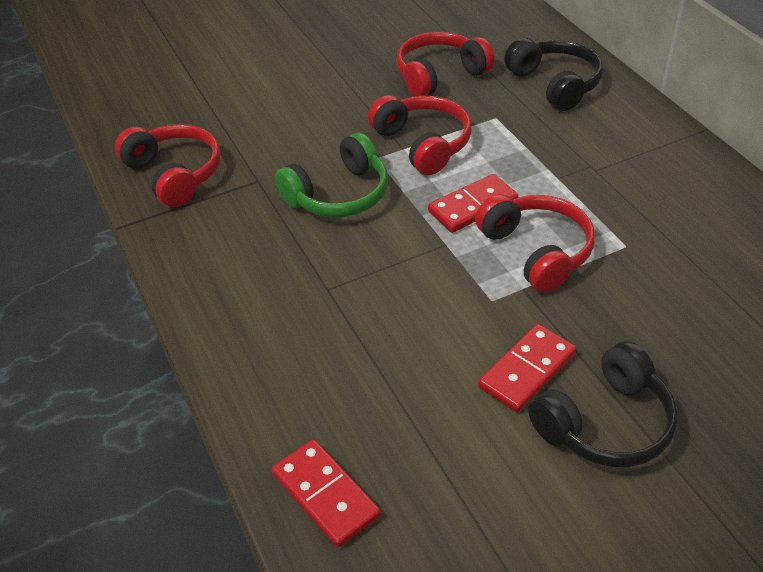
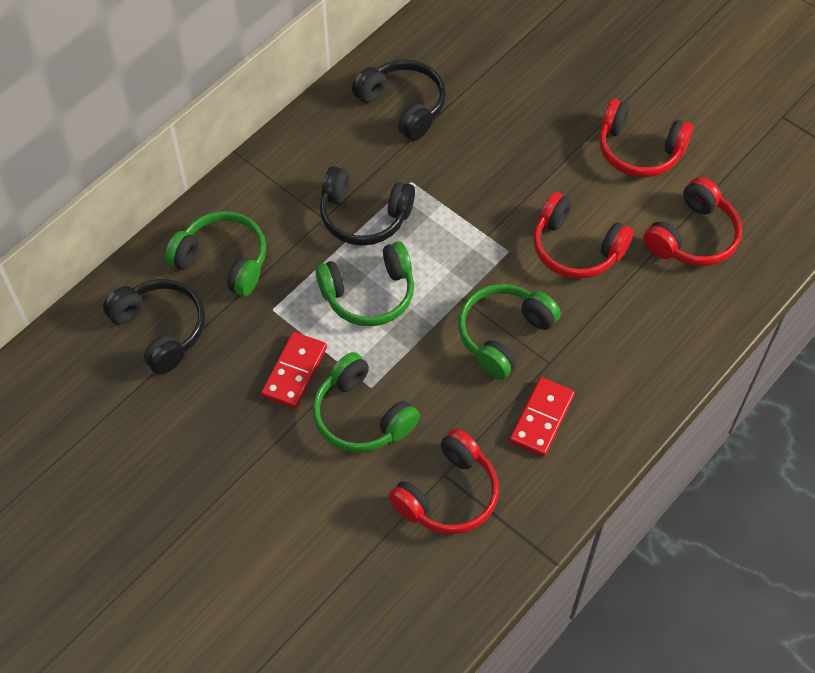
black headphones: [504,38,603,111] [528,341,678,467] = 2 -> [103,279,205,374] [320,166,415,246] [352,60,446,141] = 3
green headphones: [275,133,388,217] = 1 -> [165,211,266,296] [313,352,420,453] [315,242,414,326] [458,284,561,379] = 4
red domino: [272,439,381,548] [428,174,519,233] [478,324,576,412] = 3 -> [261,332,327,409] [509,377,575,457] = 2

